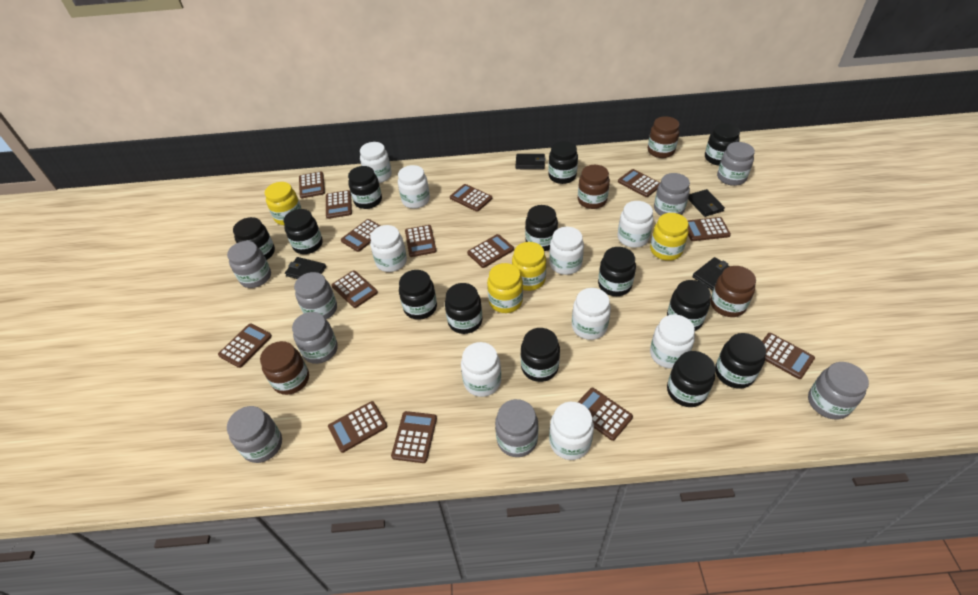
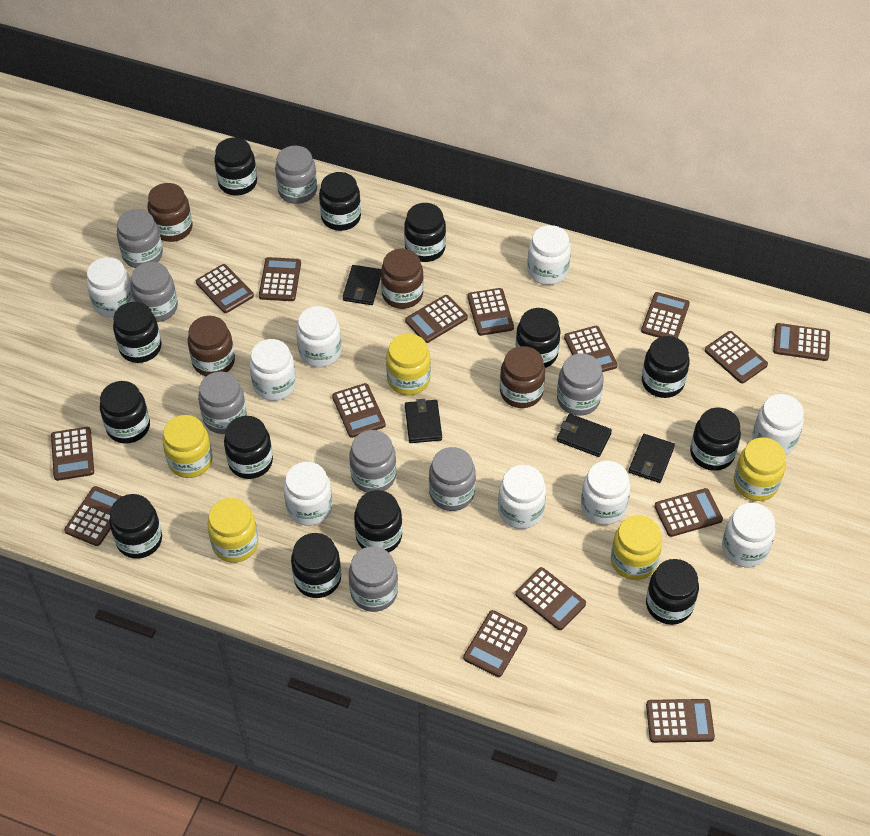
brown calculator: [218,323,272,368] [299,171,325,198] [326,190,352,219] [328,401,387,453] [331,270,378,308] [341,219,380,252] [391,411,437,463] [405,225,437,257] [450,184,492,212] [467,234,514,268] [578,388,633,441] [618,169,660,197] [687,217,731,241] [762,333,815,379] = 14 -> [51,427,94,481] [64,486,122,546] [196,264,254,313] [259,257,301,301] [332,383,386,438] [405,295,468,343] [463,610,527,677] [467,288,514,336] [515,567,586,630] [564,326,618,372] [641,292,690,338] [646,699,715,743] [654,488,723,537] [705,331,768,384] [773,323,830,361] = 15
yellow jar: [265,182,302,225] [487,263,523,313] [512,242,546,291] [650,213,688,261] = 4 -> [162,415,213,478] [207,498,258,563] [386,333,431,395] [611,515,662,580] [734,438,786,501] = 5

